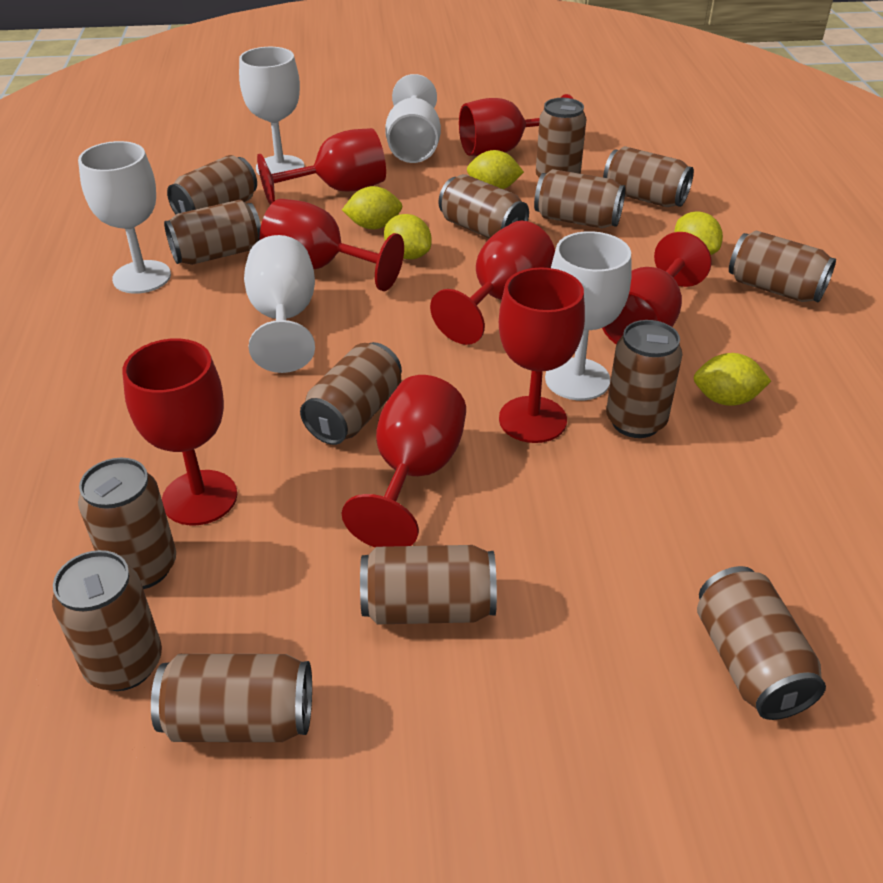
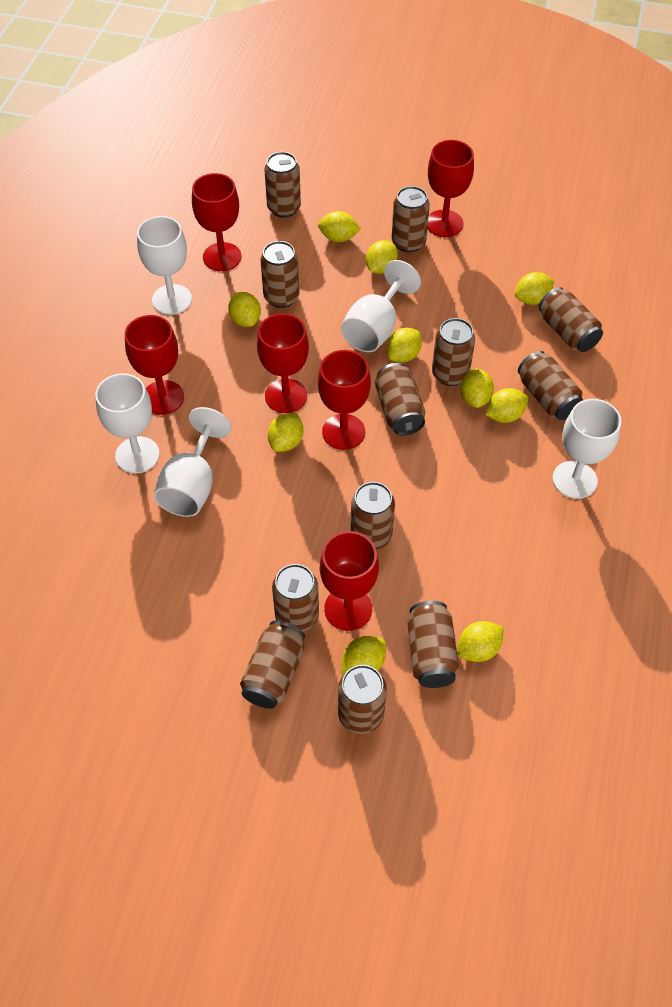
brown can: [52,550,162,691] [78,458,176,589] [151,654,312,742] [164,200,261,265] [167,155,257,214] [300,342,402,445] [360,545,497,624] [439,174,529,239] [534,169,626,228] [536,98,586,178] [603,146,694,207] [606,320,683,438] [697,566,826,720] [729,230,836,302] = 14 -> [240,620,305,709] [260,241,299,308] [264,152,301,218] [272,564,319,632] [338,665,387,734] [350,482,395,550] [375,363,425,436] [392,186,430,253] [407,601,459,688] [432,318,475,386] [518,351,583,420] [539,287,603,352] = 12
red goblet: [122,338,237,525] [257,128,386,205] [260,199,404,291] [342,375,466,547] [430,221,555,345] [459,94,573,156] [499,268,585,443] [602,232,711,344] = 8 -> [125,315,184,415] [192,173,242,271] [257,313,309,413] [318,350,371,450] [320,531,379,631] [427,140,474,237] = 6
yellow lemon: [342,186,402,229] [384,214,432,259] [467,150,524,189] [674,211,723,255] [694,353,771,406] = 5 -> [228,292,261,327] [268,413,303,452] [318,211,361,242] [341,636,386,675] [366,240,398,274] [387,328,422,363] [457,621,504,662] [460,368,494,408] [485,388,528,423] [515,272,554,305] = 10

